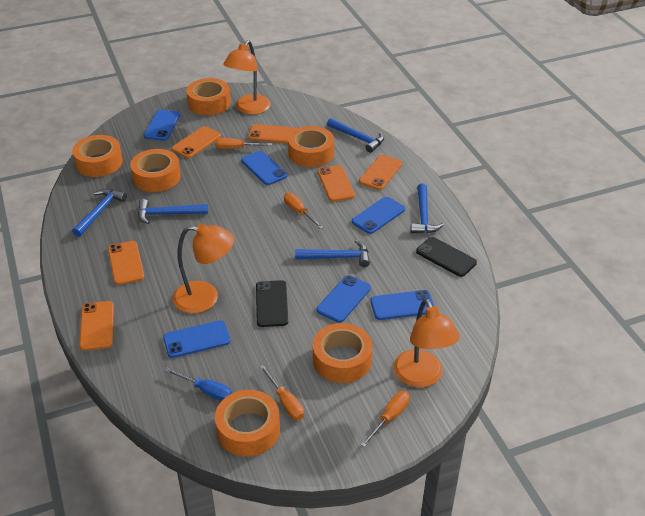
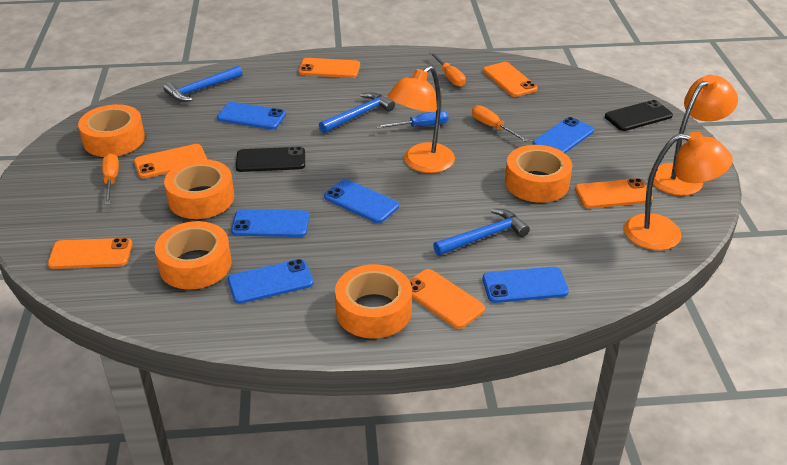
blue hammer: [72,189,127,237] [138,199,208,224] [295,240,370,267] [327,118,384,153] [410,184,444,233] = 5 -> [163,66,243,102] [319,92,395,133] [433,209,530,256] = 3
orange screwdriver: [215,138,272,149] [260,365,304,420] [284,193,324,229] [361,391,410,447] = 4 -> [102,153,119,205] [429,52,466,87] [472,105,528,142] = 3
orange tape: [72,135,123,177] [130,149,181,192] [186,78,231,116] [215,390,280,457] [288,126,334,167] [313,323,373,383] = 6 -> [78,104,145,157] [155,221,232,289] [164,159,234,219] [335,264,412,339] [505,145,572,203] = 5

